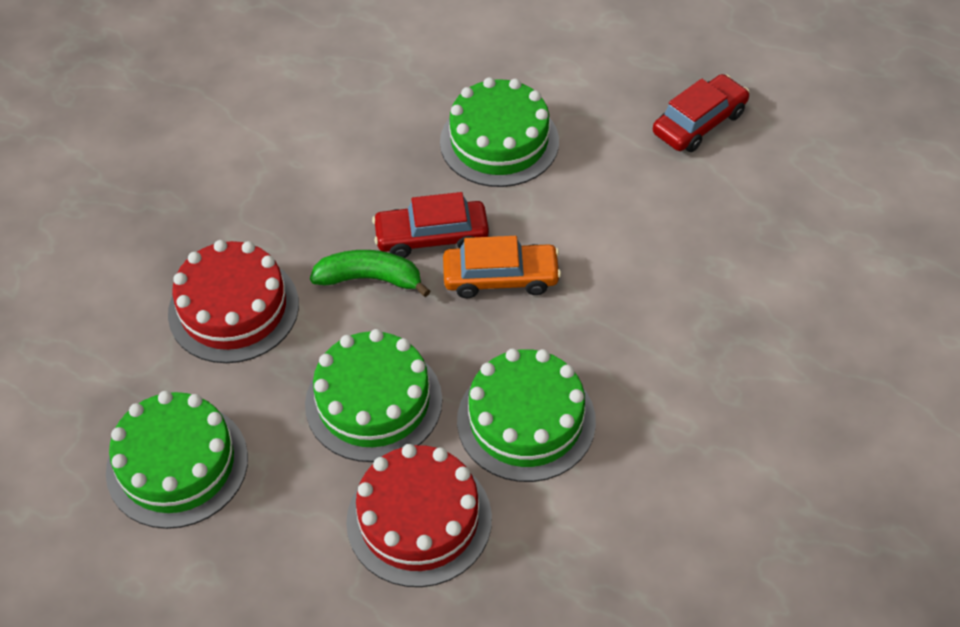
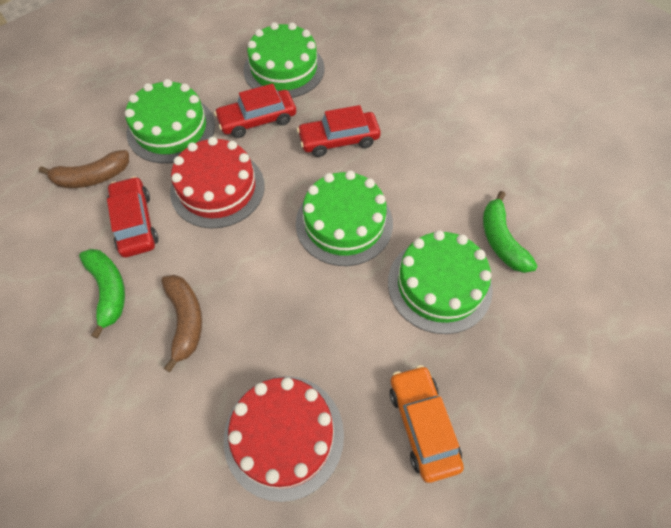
brown banana: none = 0 -> [39,150,129,188] [161,275,202,372] = 2
green banana: [310,250,430,297] = 1 -> [79,249,125,339] [483,191,537,273] = 2
red car: [372,192,489,258] [653,74,750,152] = 2 -> [107,176,158,257] [214,84,296,138] [297,105,381,157] = 3

